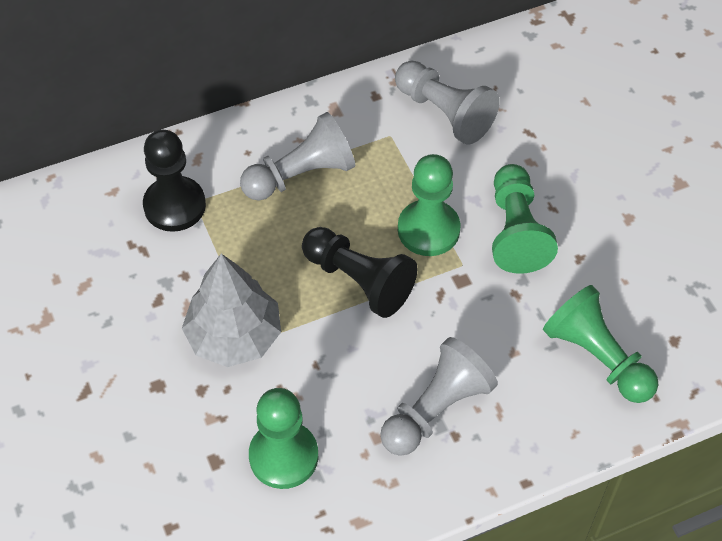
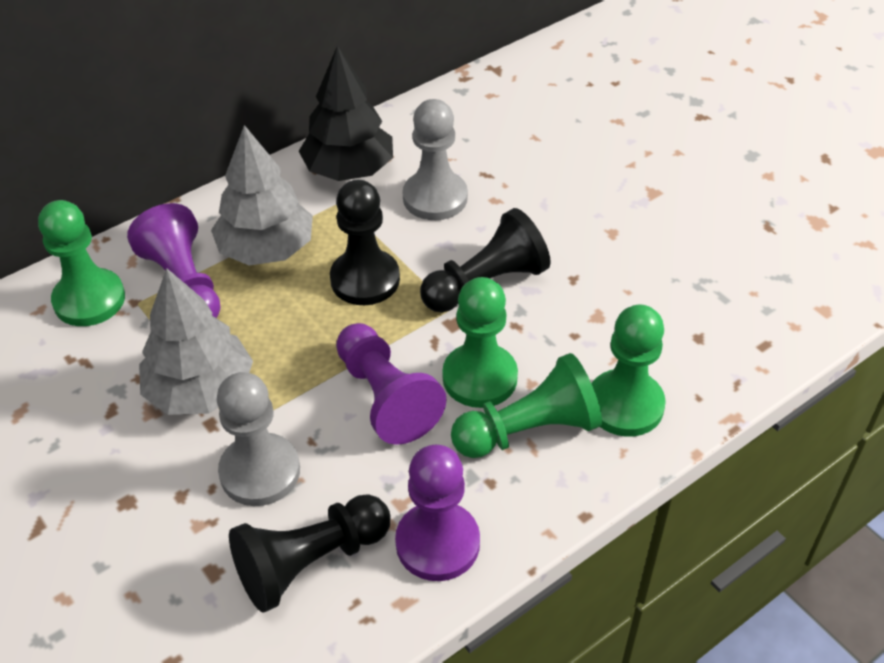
black pawn: [143,130,206,232] [302,227,418,318] = 2 -> [229,494,390,613] [330,180,400,305] [420,208,551,313] = 3
black tree: none = 0 -> [299,46,393,181] = 1
grey pawn: [240,112,355,200] [380,337,498,456] [395,61,500,145] = 3 -> [217,372,300,506] [403,99,468,220] = 2
grey tree: [182,254,281,367] = 1 -> [139,268,253,415] [211,125,313,266] = 2
purple pawn: none = 0 -> [127,203,221,318] [336,323,446,445] [395,445,480,581] = 3

